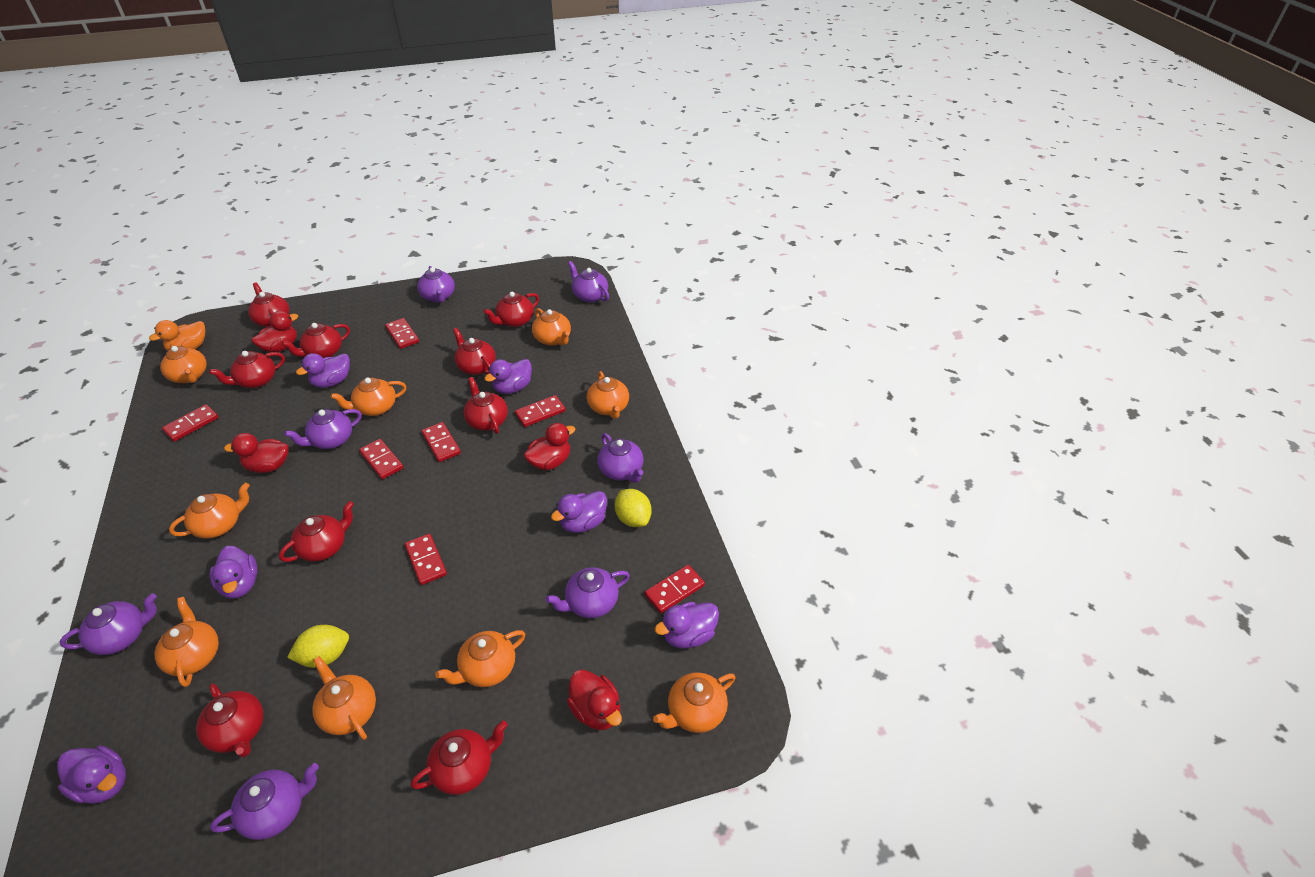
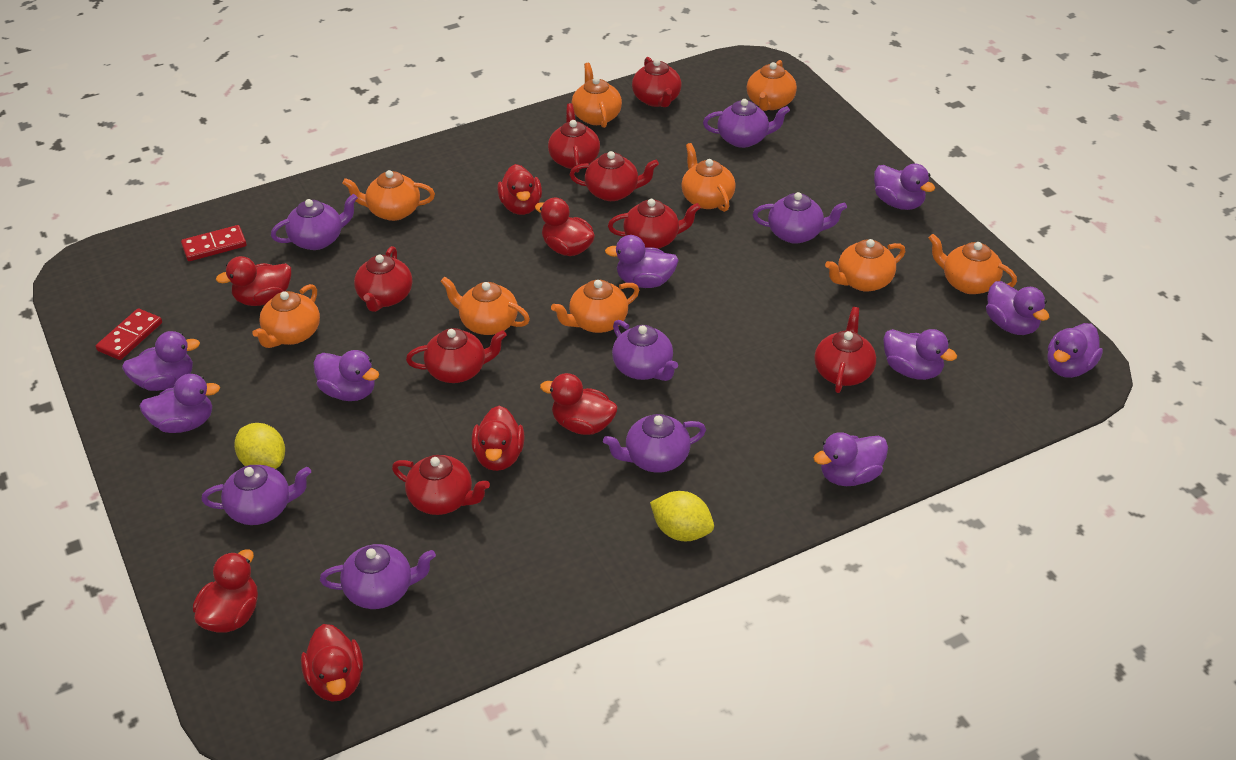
orange duck: [149,320,206,351] = 1 -> none = 0
purple duck: [57,745,126,804] [210,546,258,599] [296,353,350,388] [484,359,532,394] [551,491,607,533] [654,602,719,649] = 6 -> [122,331,200,391] [139,374,220,433] [313,350,379,401] [605,235,679,288] [813,432,888,486] [874,164,935,210] [883,329,957,380] [986,281,1049,335] [1047,323,1103,378] = 9
red domino: [162,404,218,442] [359,439,404,479] [385,318,419,349] [405,534,447,585] [422,422,461,462] [515,395,565,427] [644,565,705,613] = 7 -> [96,308,162,360] [181,225,247,261] = 2
red duck: [224,433,289,473] [252,311,298,353] [524,423,575,470] [567,669,622,730] = 4 -> [193,549,258,633] [216,256,291,306] [301,624,363,702] [472,406,524,471] [497,164,542,215] [535,197,595,256] [540,373,618,435] = 7
red teapot: [196,683,263,757] [209,351,285,388] [248,282,289,327] [279,501,354,562] [281,323,350,358] [410,720,508,795] [453,328,496,375] [464,377,508,434] [483,292,539,327] = 9 -> [354,246,412,312] [392,455,490,515] [406,328,507,383] [548,103,600,173] [570,151,659,201] [608,199,700,249] [632,57,682,107] [814,307,876,393] = 8

